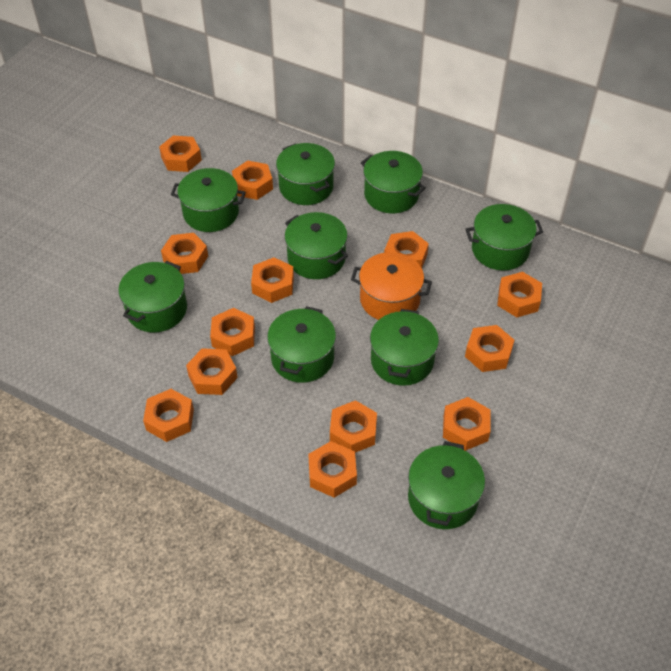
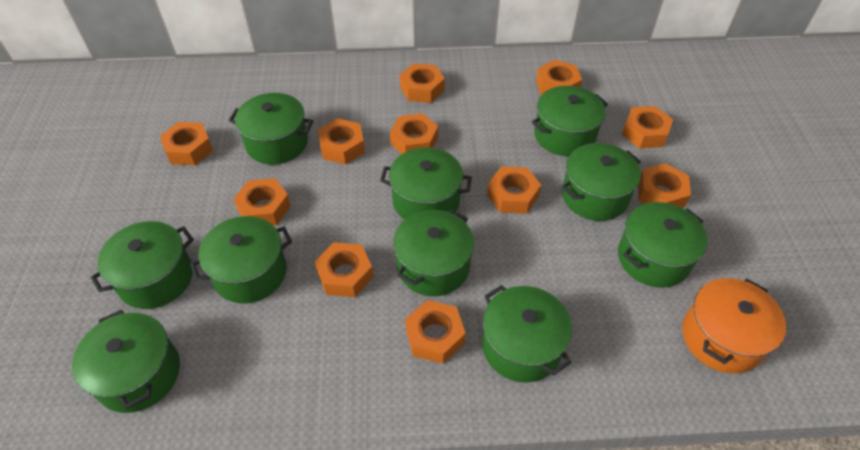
green pot: [118,261,187,332] [171,168,246,232] [267,306,336,383] [276,143,335,205] [285,212,348,279] [361,151,426,213] [370,309,439,386] [408,441,485,529] [465,204,543,271] = 9 -> [72,310,180,413] [90,221,194,309] [190,216,292,303] [229,93,313,165] [380,147,472,220] [393,210,474,296] [482,285,572,383] [532,86,608,156] [562,143,641,221] [618,202,707,288] = 10
orange nut: [143,389,194,442] [159,135,202,172] [161,233,208,274] [186,348,238,395] [210,308,255,356] [232,161,273,200] [251,257,294,303] [308,441,357,498] [330,400,377,453] [384,231,429,268] [443,397,490,451] [465,325,514,372] [497,272,542,317] = 13 -> [160,122,213,165] [234,178,291,226] [314,242,373,297] [318,118,365,165] [390,113,438,154] [400,63,445,103] [405,300,466,364] [487,166,541,214] [536,60,582,95] [622,106,673,149] [638,163,691,208] = 11

